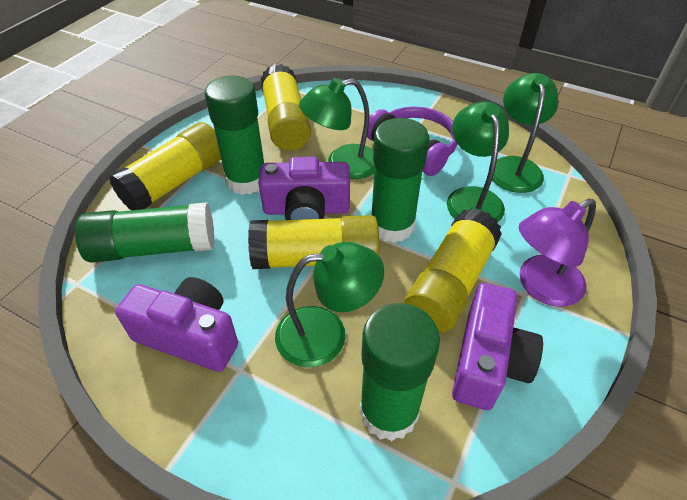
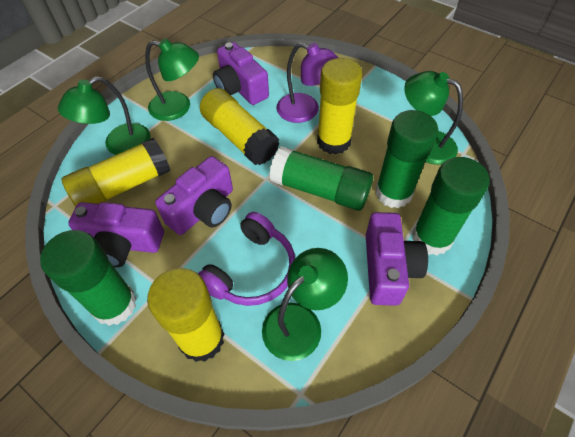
purple camera: [115,277,238,372] [258,157,350,220] [452,283,543,410] = 3 -> [68,202,164,267] [155,156,233,235] [213,42,269,105] [366,212,428,306] = 4

